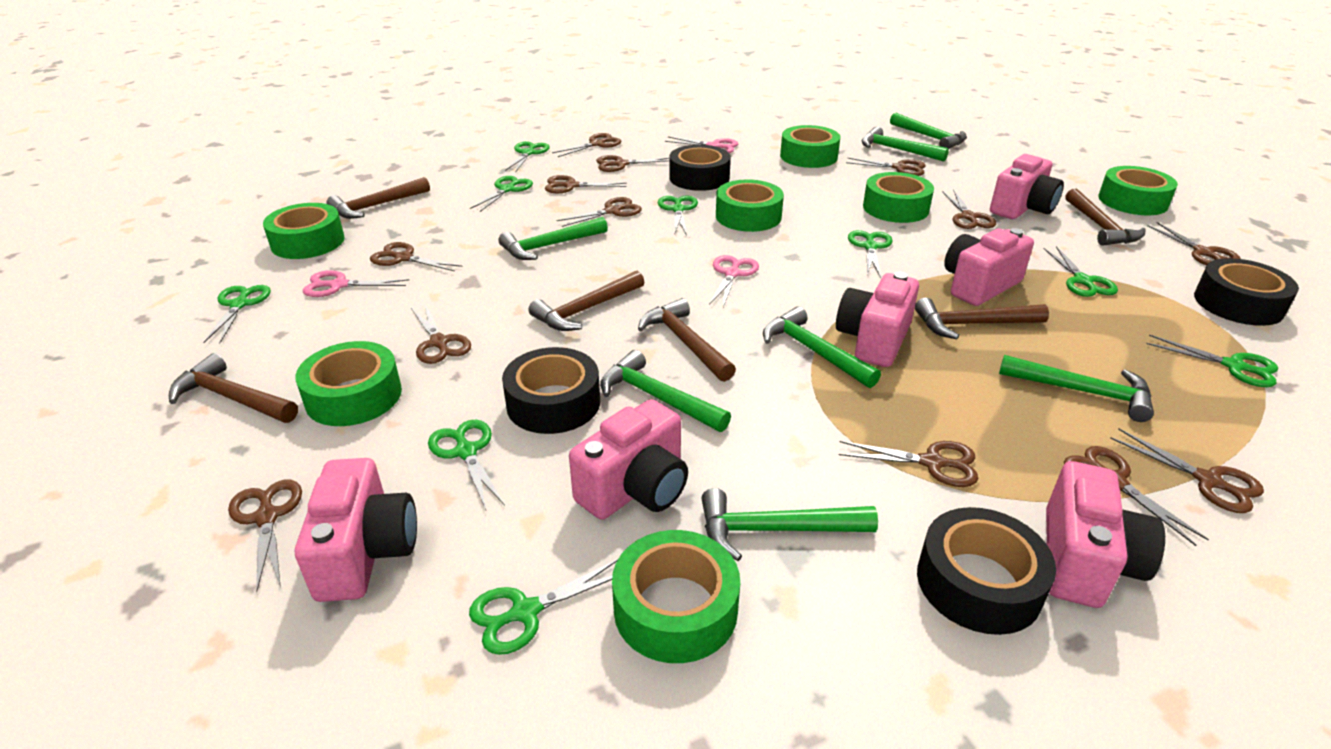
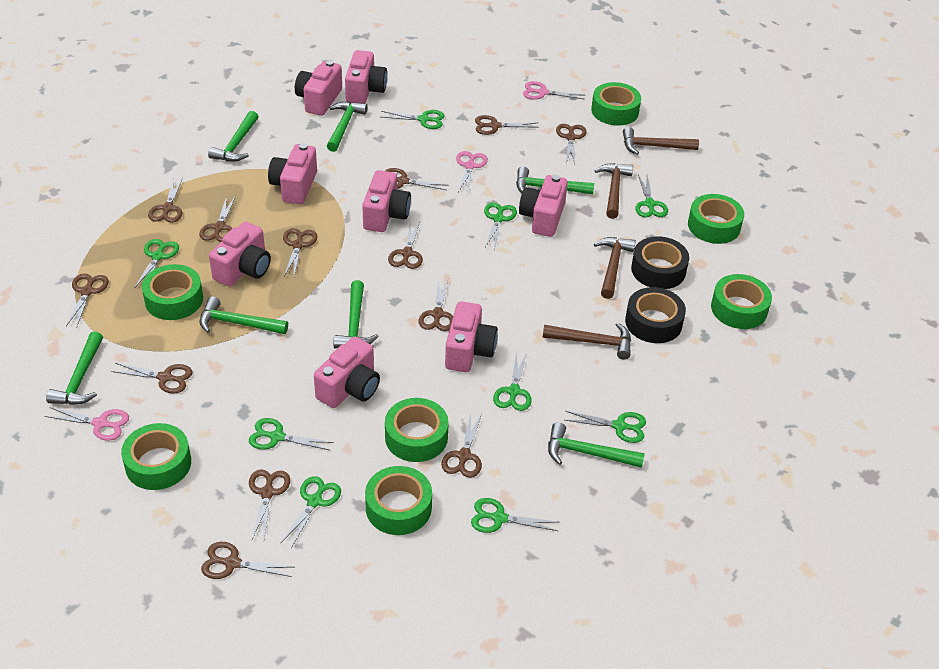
black tape: [502,347,600,434] [670,145,731,191] [917,507,1056,635] [1194,258,1299,326] = 4 -> [625,287,686,343] [631,236,689,289] = 2
brown hammer: [169,353,298,423] [326,177,430,219] [528,271,644,331] [638,298,736,382] [915,298,1049,339] [1065,189,1146,246] = 6 -> [543,323,631,360] [594,237,636,299] [595,163,633,219] [623,127,699,155] = 4
pink camera: [295,458,417,602] [569,399,688,520] [836,272,919,367] [944,228,1034,306] [990,154,1064,219] [1046,461,1165,608] = 6 -> [209,222,271,286] [268,143,317,204] [295,60,342,116] [314,337,380,408] [345,50,387,104] [362,170,411,232] [445,301,498,372] [519,175,568,237] = 8

